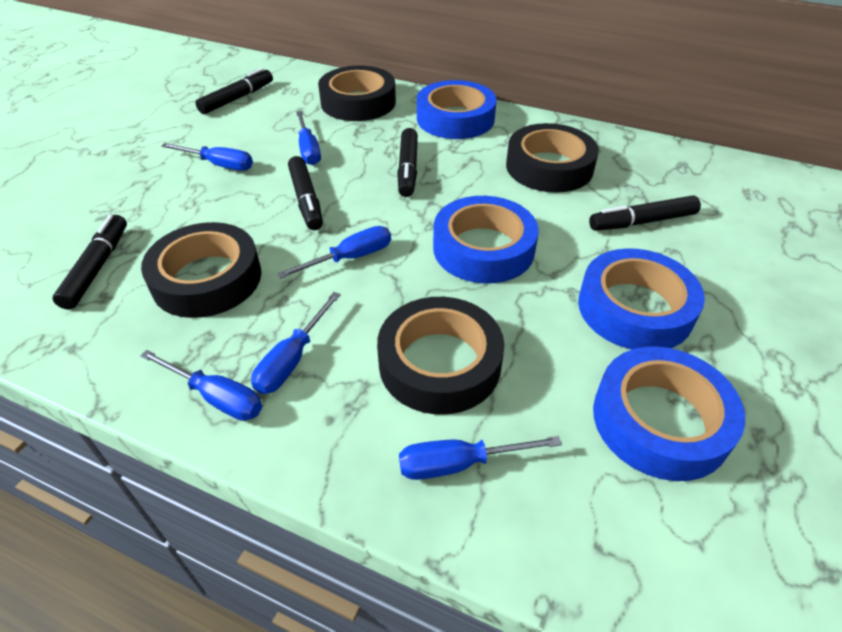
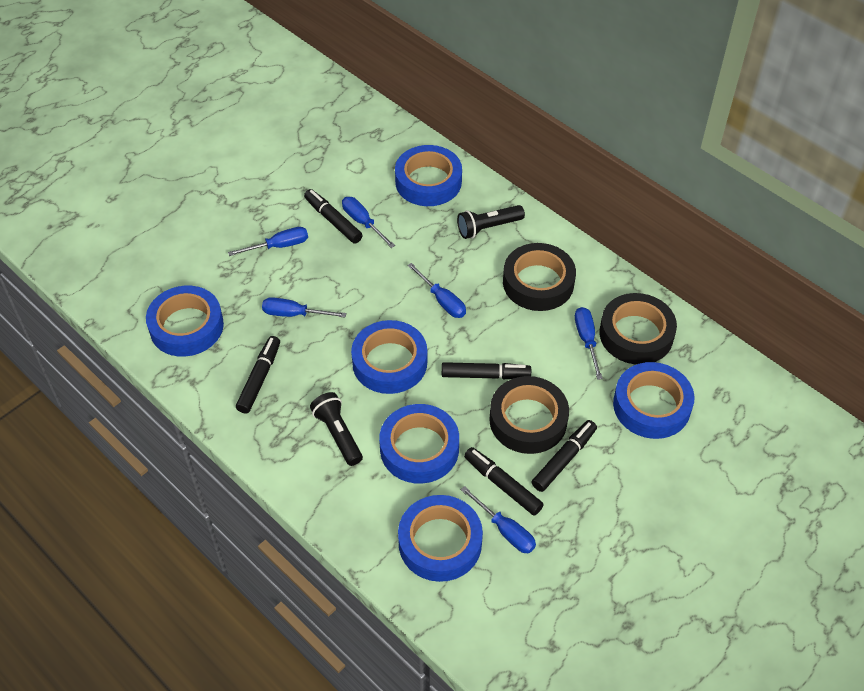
black flashlight: none = 0 -> [310,392,363,466] [457,205,525,239] = 2
black tape: [141,222,261,318] [318,66,396,121] [377,297,505,415] [506,123,599,193] = 4 -> [489,376,569,454] [503,243,576,311] [599,293,677,364] = 3
blue tape: [417,80,497,139] [433,196,539,284] [578,248,705,350] [593,347,745,481] = 4 -> [146,286,224,357] [351,320,427,394] [379,404,459,484] [395,145,462,206] [398,495,483,582] [613,362,694,439] = 6

